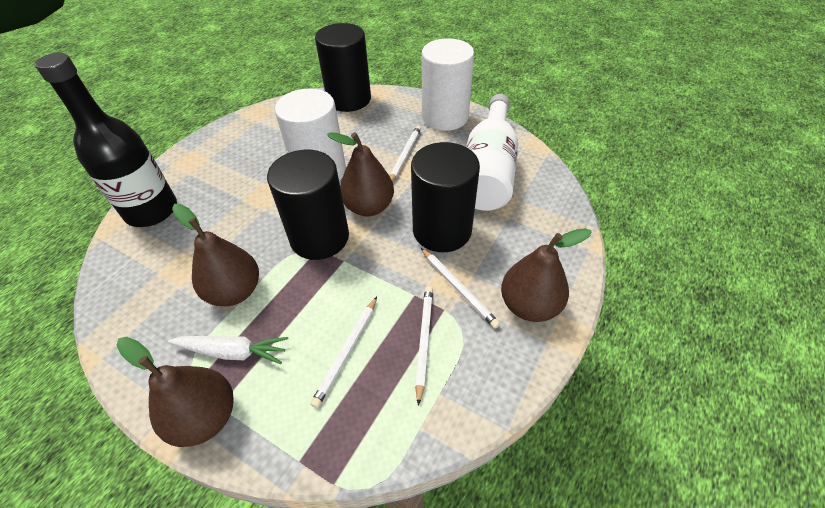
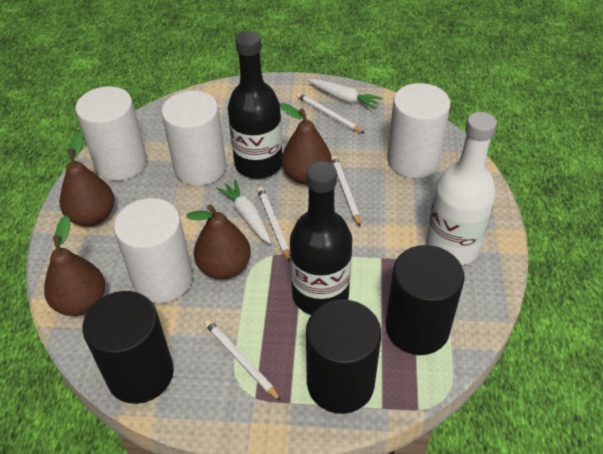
black bottle: [35,53,177,227] = 1 -> [228,31,282,179] [290,161,352,315] = 2
white carrot: [168,336,289,364] = 1 -> [216,180,271,244] [308,79,383,110] = 2
white cylinder: [275,88,346,181] [422,38,474,131] = 2 -> [75,86,147,181] [114,198,193,303] [161,91,226,186] [387,83,451,178] = 4

